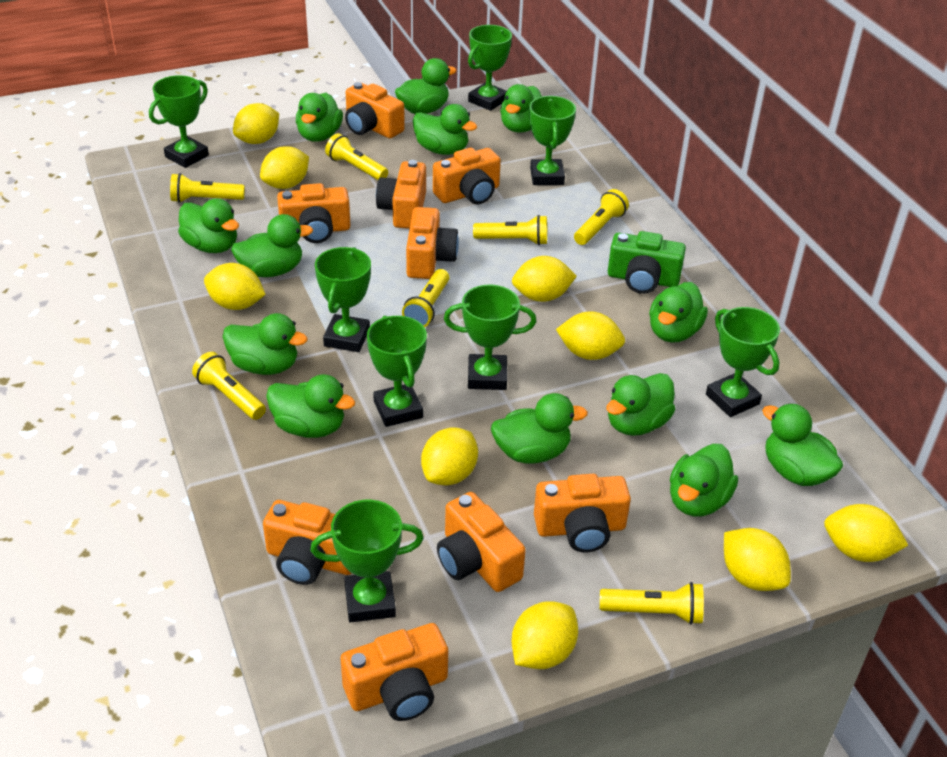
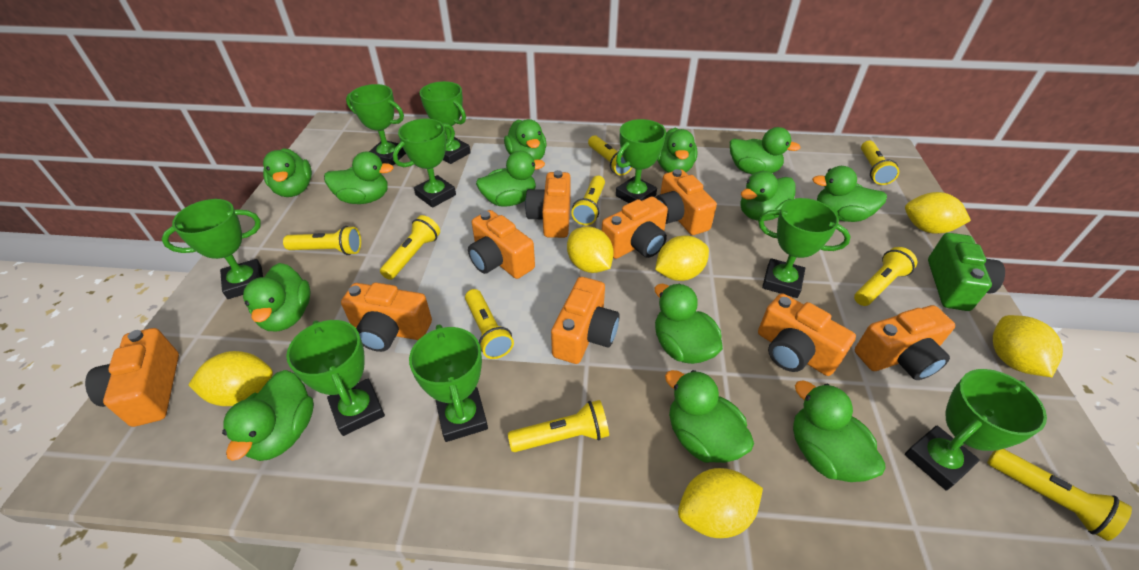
green trophy: [149,75,209,168] [310,500,424,622] [315,247,371,352] [367,316,427,427] [444,285,536,390] [468,25,512,111] [529,96,576,185] [706,307,780,417] = 8 -> [162,199,263,299] [286,320,385,436] [346,84,406,166] [393,119,456,208] [409,324,488,442] [419,81,471,164] [616,119,666,203] [758,198,851,298] [905,369,1047,491] = 9
yellow flashlight: [170,173,245,203] [192,352,266,420] [325,133,388,180] [402,269,449,327] [473,215,547,245] [574,189,629,245] [600,582,704,625] = 7 -> [283,226,361,255] [380,215,440,280] [465,289,514,359] [508,400,609,452] [571,176,605,225] [588,135,632,176] [854,247,917,306] [861,141,899,185] [987,449,1132,541] = 9
yellow lemon: [204,263,266,310] [233,103,279,144] [260,146,309,189] [421,428,478,485] [511,601,578,669] [512,256,577,302] [556,311,625,360] [724,528,791,591] [824,504,908,562] = 9 -> [189,351,273,406] [567,226,614,273] [655,236,709,281] [678,468,763,538] [905,192,971,234] [993,315,1063,377] = 6

